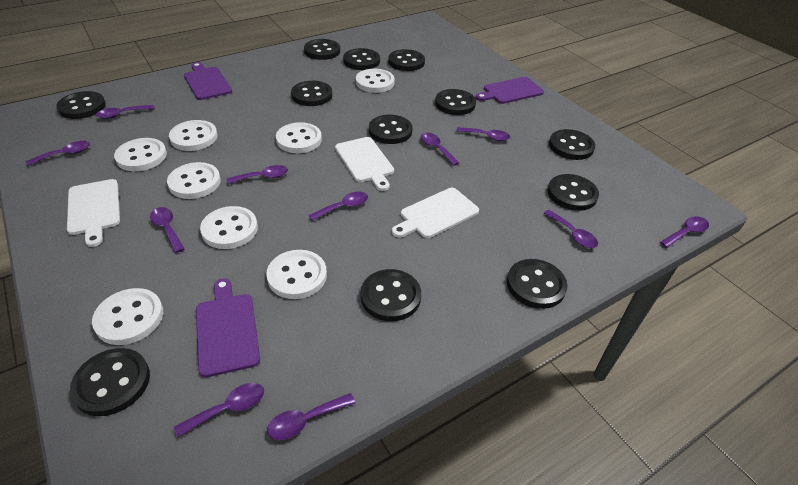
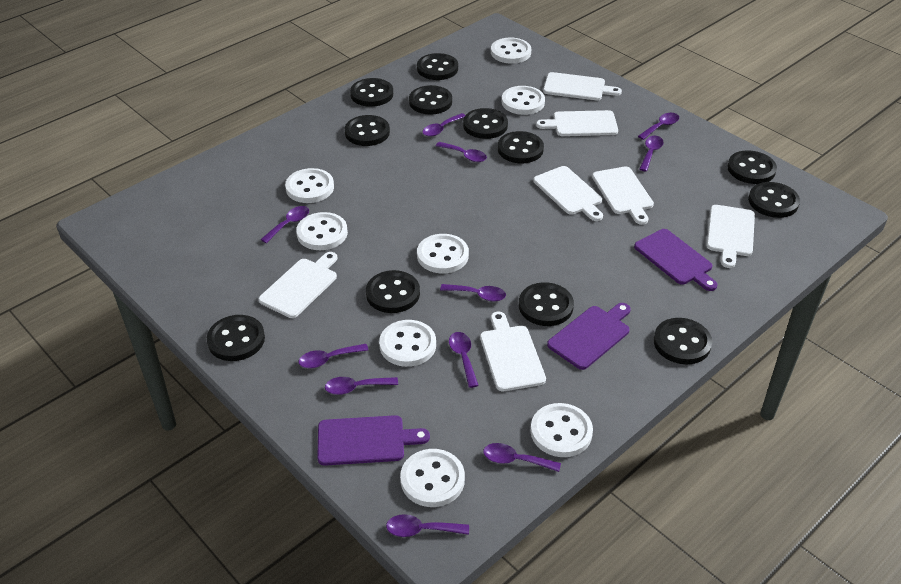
white cutting board: [67,179,120,247] [335,137,394,191] [392,188,479,238] = 3 -> [259,252,337,318] [480,312,546,391] [533,166,603,221] [536,110,618,136] [543,72,622,100] [592,166,654,225] [707,205,755,268] = 7

